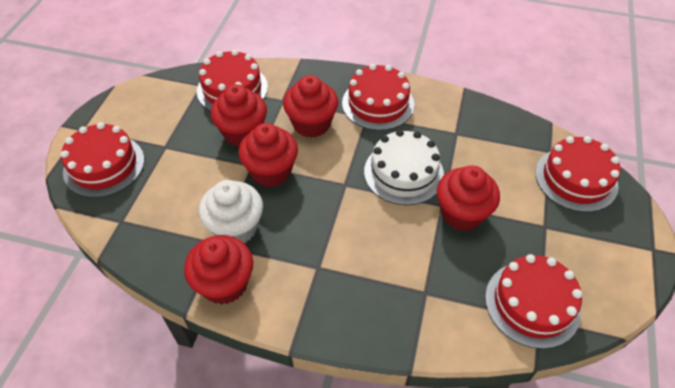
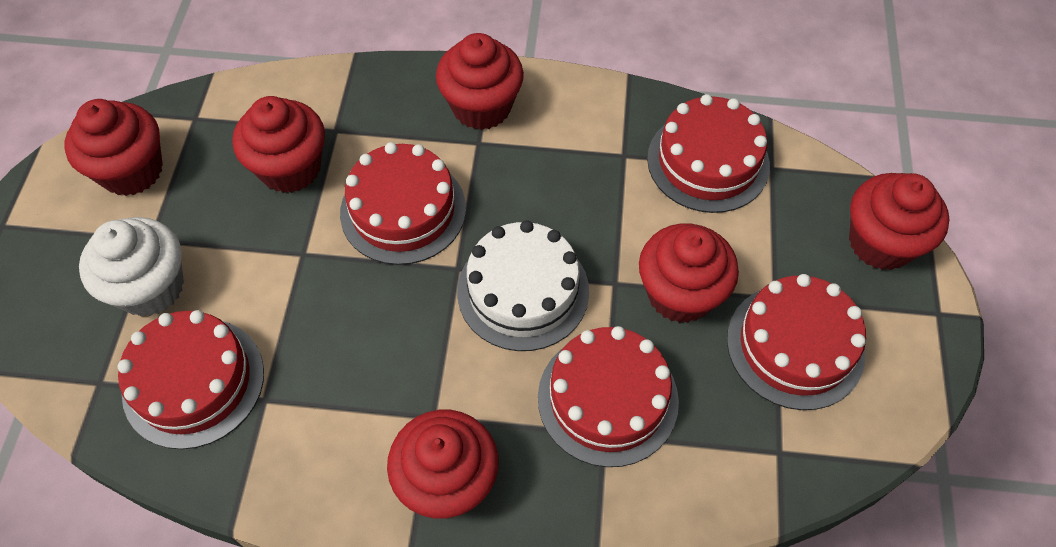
red cupcake: [184,235,253,305] [211,84,267,147] [239,123,298,187] [283,75,338,138] [437,165,500,231] = 5 -> [64,99,163,196] [232,96,325,193] [387,410,499,518] [436,33,524,130] [639,224,739,323] [849,173,949,270] = 6

